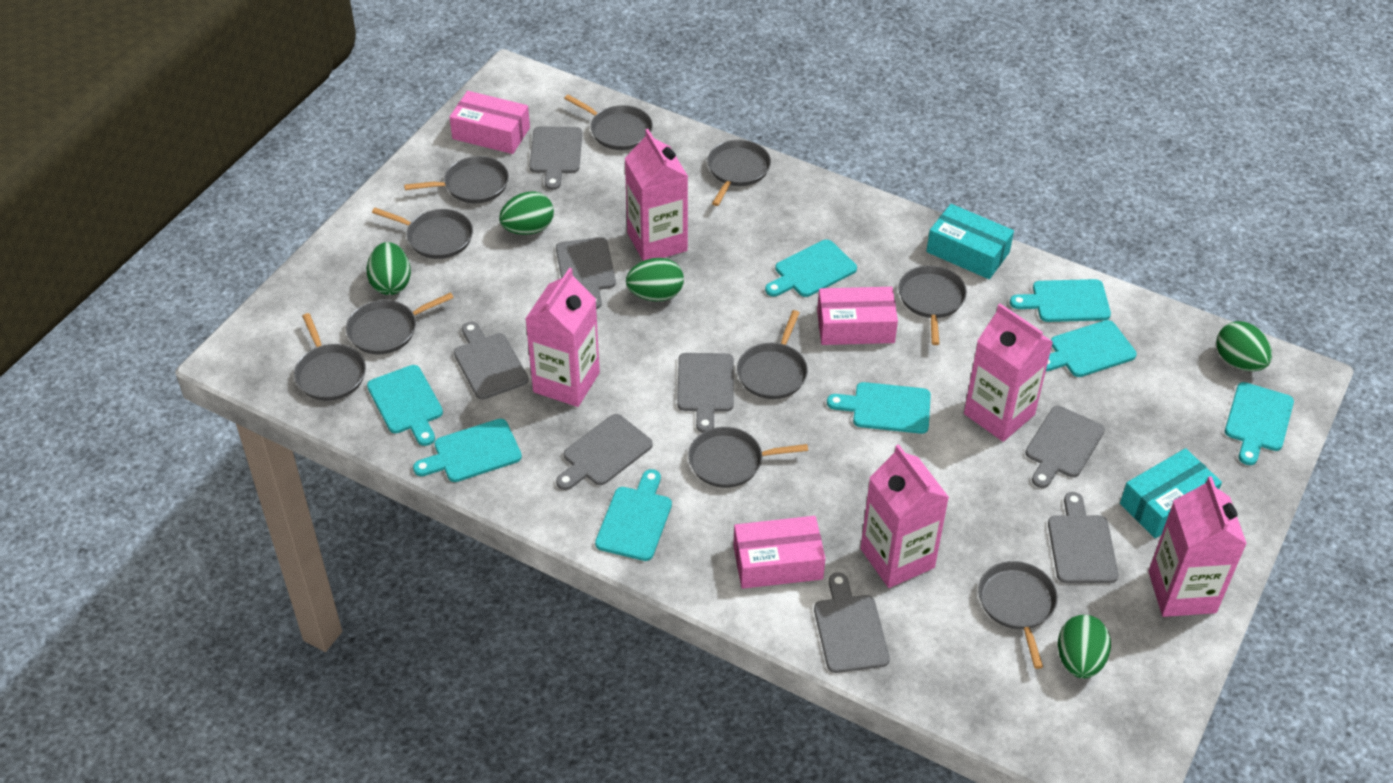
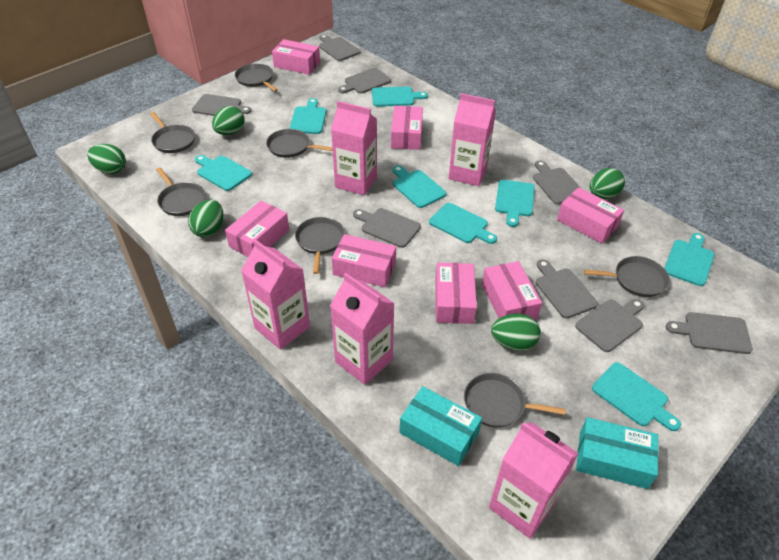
grey pan: [294,313,366,401] [346,292,454,354] [372,208,473,259] [404,156,509,203] [564,95,653,150] [688,427,808,488] [707,140,771,206] [737,310,808,399] [898,265,967,345] [978,561,1058,669] = 10 -> [150,112,195,153] [156,167,206,216] [235,63,278,92] [266,129,333,158] [295,217,345,274] [464,373,565,427] [584,256,670,297] = 7
pink box: [449,91,530,154] [733,516,826,589] [817,287,898,345] = 3 -> [225,200,289,257] [272,39,320,75] [332,234,396,287] [391,106,423,150] [435,263,477,324] [482,261,542,320] [557,187,624,244] = 7

